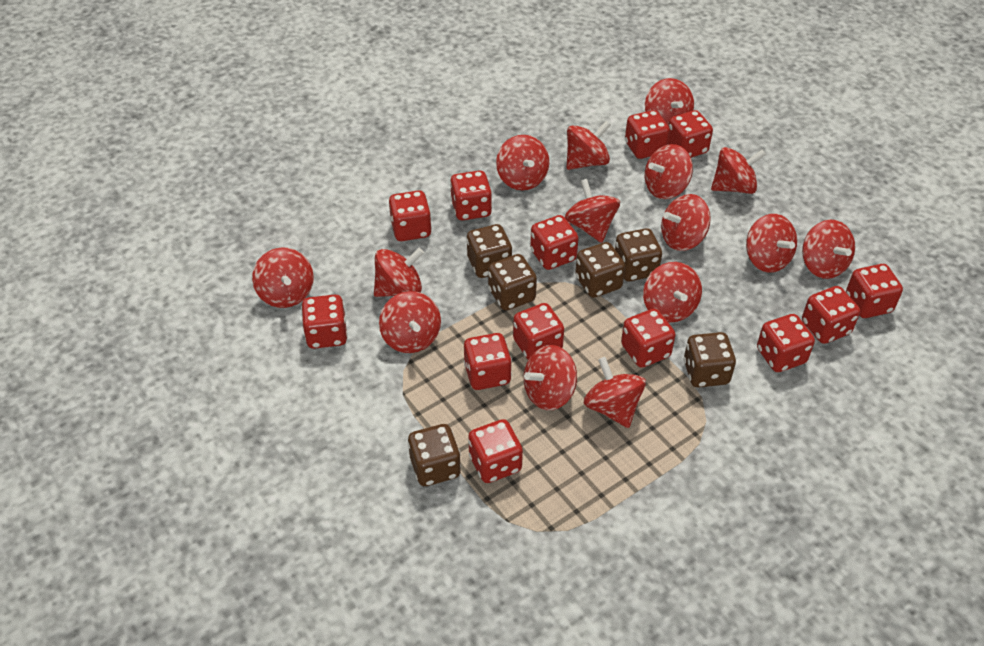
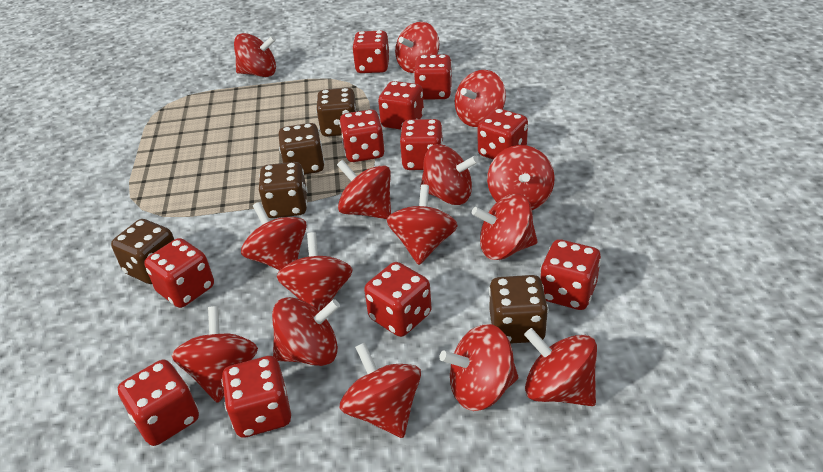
brown dice: [408,424,461,486] [466,224,512,278] [488,254,537,310] [575,242,625,298] [615,228,662,281] [684,332,736,388] = 6 -> [111,219,174,284] [259,162,308,218] [278,123,325,175] [316,88,357,137] [489,275,548,344] = 5
red dice: [301,295,348,349] [389,190,432,241] [450,171,492,220] [464,333,512,390] [468,419,523,483] [513,303,564,360] [530,215,579,270] [621,309,675,368] [625,110,670,159] [668,110,713,158] [757,314,815,372] [802,286,860,344] [846,264,903,318] = 13 -> [118,360,199,446] [144,238,214,308] [221,356,291,438] [339,109,385,162] [352,31,390,73] [364,262,431,337] [378,81,424,130] [400,119,443,170] [414,54,452,100] [478,108,528,159] [540,239,601,310] = 11

